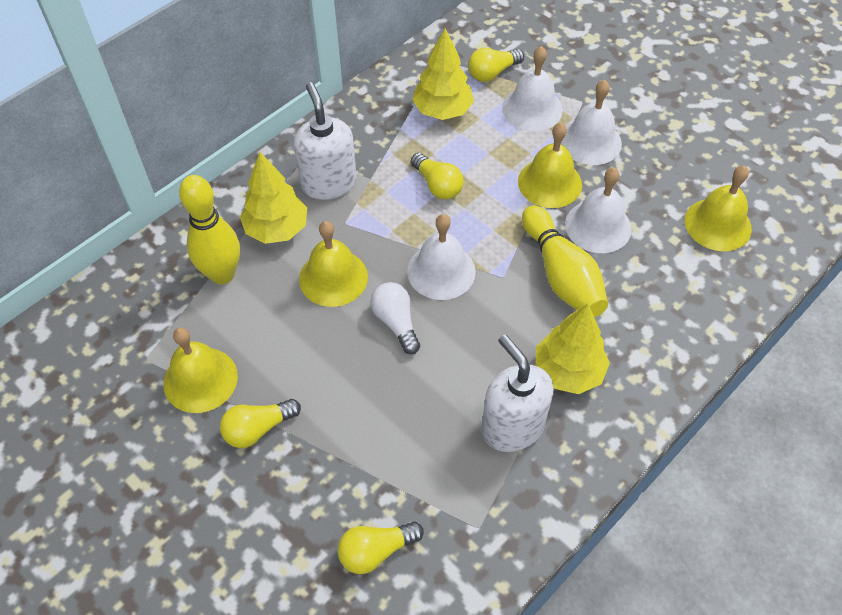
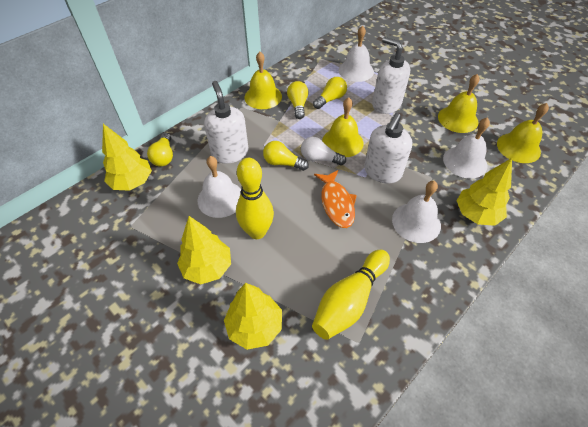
orange fish: none = 0 -> [314,170,357,228] = 1
white soap dispenser: [294,82,357,200] [481,334,553,452] = 2 -> [204,81,249,163] [364,113,412,183] [372,37,410,114] = 3
yellow tree: [240,152,307,244] [412,28,474,120] [536,304,610,394] = 3 -> [102,124,152,191] [177,216,231,284] [224,283,282,350] [456,158,512,226] = 4

